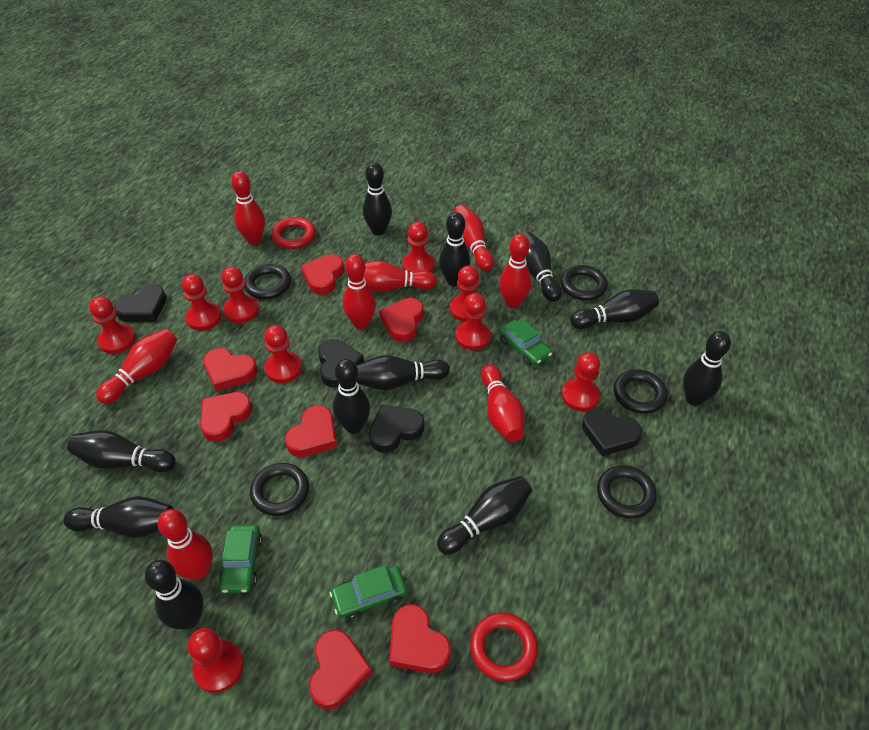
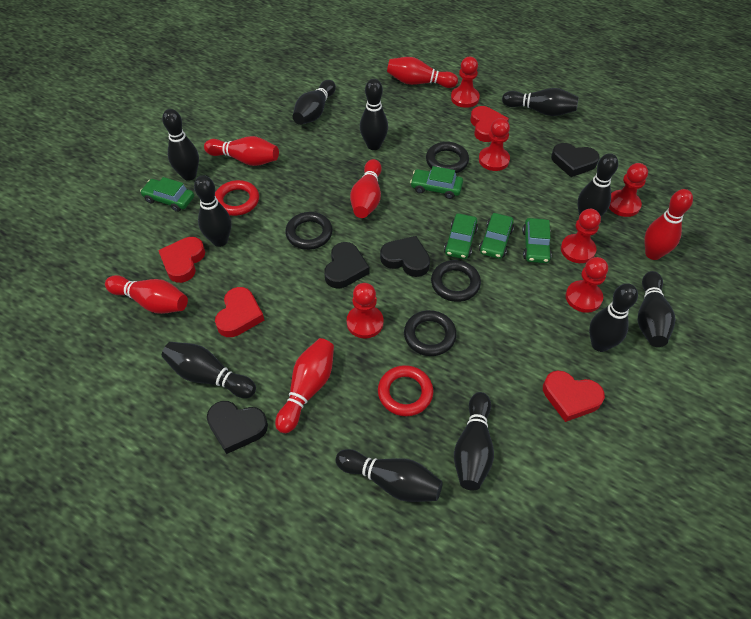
black ring: [244,264,291,299] [250,463,309,516] [560,265,608,301] [597,465,657,519] [614,370,667,414] = 5 -> [285,212,333,250] [404,310,457,356] [426,142,469,173] [431,260,481,302] = 4
green car: [219,525,262,593] [329,565,407,620] [499,319,552,366] = 3 -> [140,177,194,212] [410,166,463,199] [444,214,478,259] [479,213,514,259] [522,218,552,263] = 5
red bowling pin: [96,329,177,404] [158,509,213,580] [231,171,265,244] [343,254,376,329] [364,261,437,292] [453,205,494,271] [481,364,525,442] [499,234,532,308] = 8 -> [105,275,188,314] [204,136,279,166] [275,338,334,433] [350,159,382,218] [387,57,458,88] [644,189,693,260] = 6
red heart: [200,392,252,442] [203,348,257,392] [285,405,337,457] [301,254,344,295] [309,630,372,710] [379,298,424,342] [389,604,451,673] = 7 -> [158,237,205,283] [215,287,264,337] [470,106,509,142] [543,370,605,422] = 4
red pawn: [89,297,136,354] [182,274,222,331] [188,628,244,693] [221,267,259,323] [264,325,302,383] [402,222,435,272] [450,266,479,322] [455,293,491,350] [562,352,600,411] = 9 -> [347,283,383,338] [451,57,480,108] [479,118,510,171] [561,209,601,263] [565,257,608,313] [609,163,648,217] = 6

